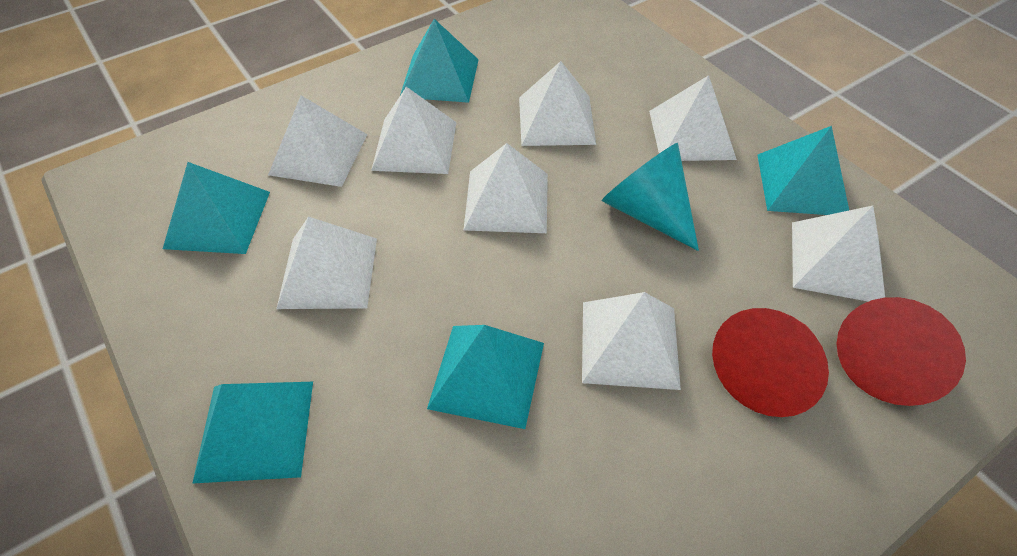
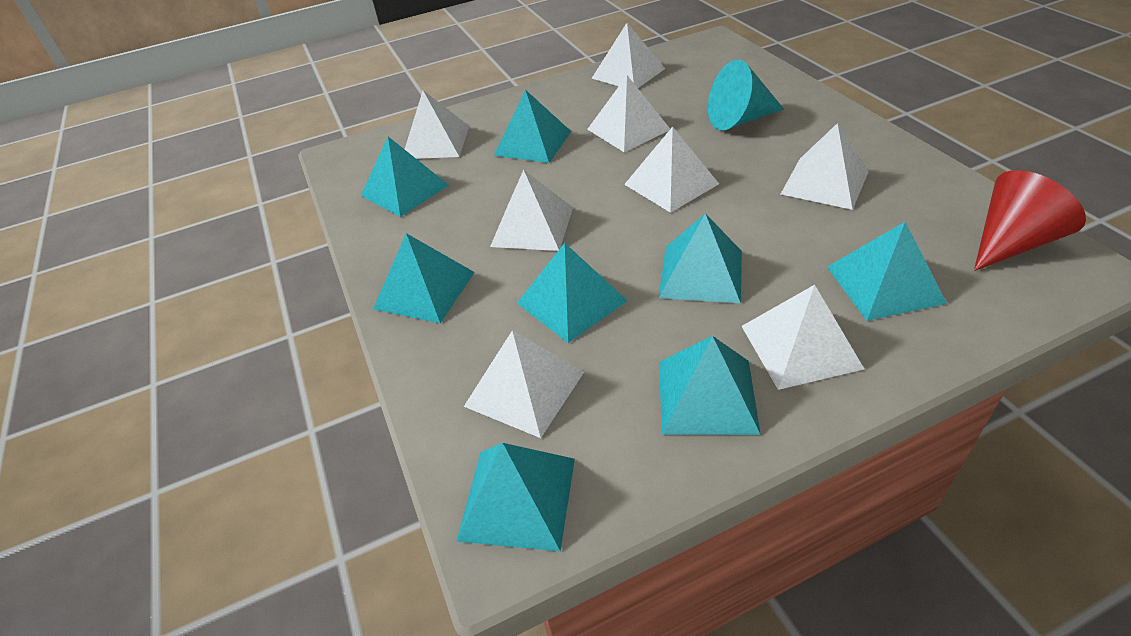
red cone: [712,308,829,417] [837,297,966,406] = 2 -> [974,170,1086,271] = 1
turquoise pyramid: [163,162,270,254] [192,382,313,484] [400,19,479,103] [427,325,544,429] [757,126,849,215] = 5 -> [361,137,448,217] [373,233,474,323] [456,443,575,551] [494,90,571,163] [517,243,628,343] [659,213,742,303] [659,336,761,435] [827,222,947,321] = 8

